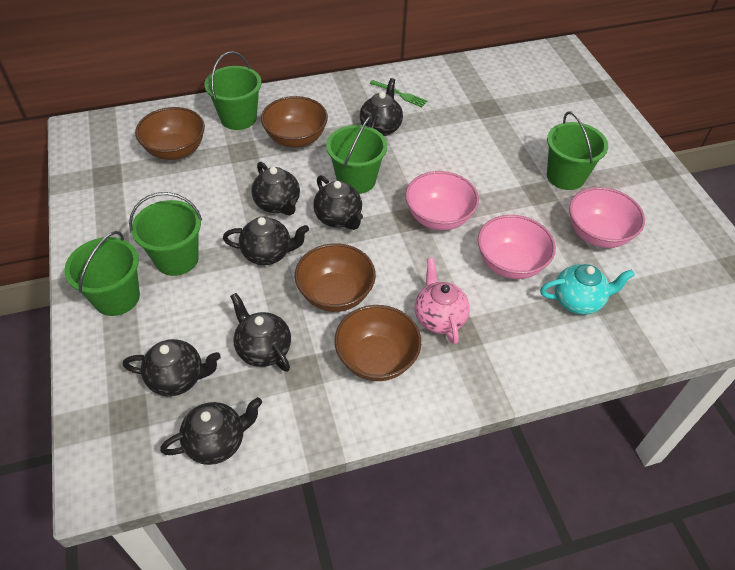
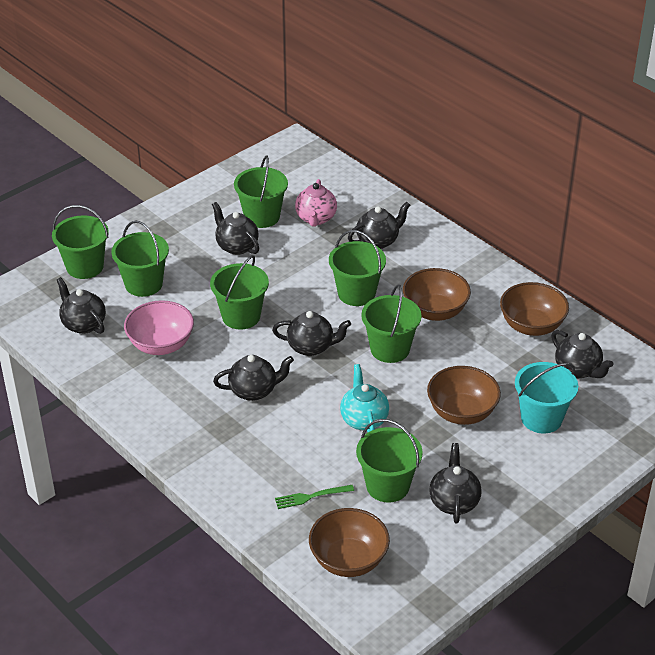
green bucket: [64,231,140,316] [129,192,202,276] [205,51,262,130] [326,116,387,194] [547,111,608,190] = 5 -> [52,205,109,279] [111,221,169,297] [210,255,269,330] [234,155,288,228] [329,230,386,306] [356,419,423,503] [361,284,422,363] = 7
pink bowl: [405,171,479,230] [478,215,556,279] [569,187,645,248] = 3 -> [124,300,194,355] = 1
turquoise bucket: none = 0 -> [515,362,578,433] = 1

